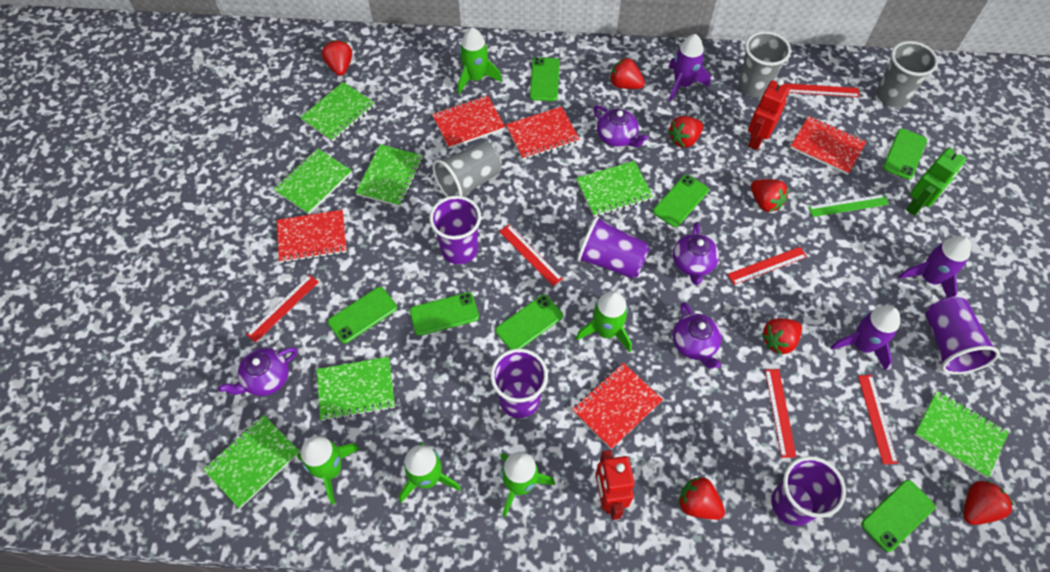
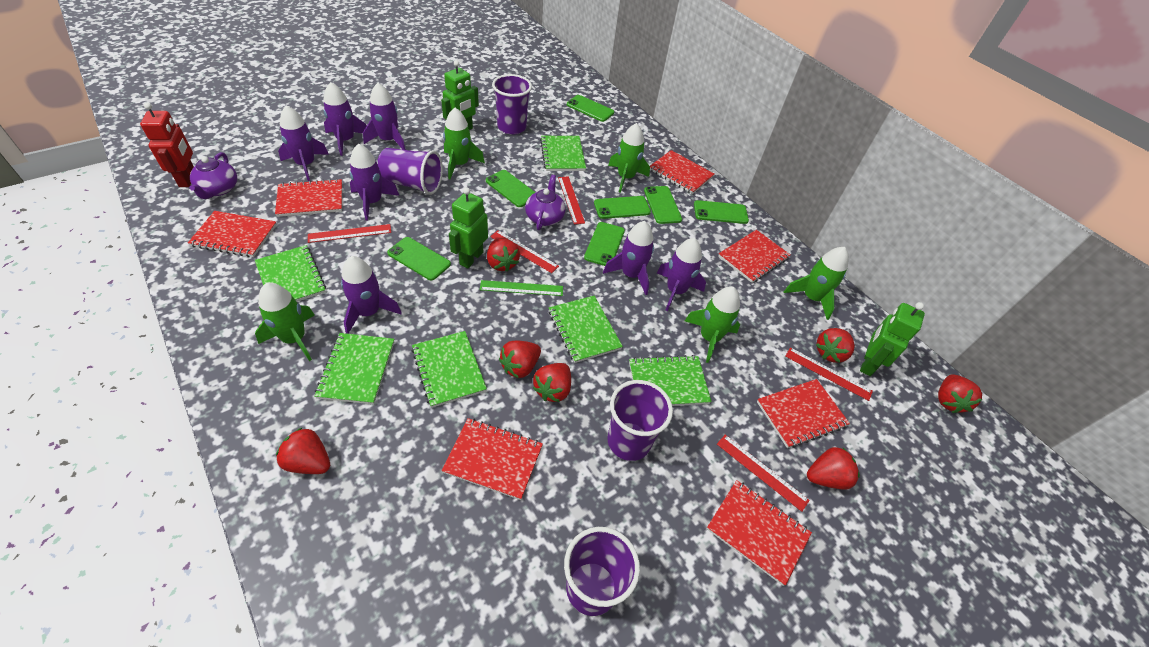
green notebook: [203,415,300,508] [273,148,352,214] [300,82,375,142] [317,357,395,421] [355,144,423,207] [576,161,653,217] [914,391,1009,478] = 7 -> [255,245,326,302] [314,333,394,404] [412,331,487,408] [540,136,586,171] [549,296,623,363] [629,355,712,406] = 6
green robot: [906,148,966,216] = 1 -> [441,60,479,130] [449,187,488,268] [860,302,925,376] = 3
grey cup: [432,141,502,197] [738,31,791,97] [876,41,938,107] = 3 -> none = 0
purple cup: [429,196,481,264] [490,349,548,418] [577,216,650,279] [771,456,846,526] [925,297,1000,375] = 5 -> [377,148,443,195] [492,74,532,135] [564,527,640,616] [607,380,673,461] = 4
purple rocket: [669,34,710,102] [831,306,900,371] [899,236,971,298] = 3 -> [278,105,328,181] [324,82,367,156] [341,256,402,334] [349,143,399,221] [363,83,406,150] [603,221,654,295] [657,238,706,311] = 7
purple teapot: [218,347,297,396] [593,105,648,147] [673,222,719,285] [673,302,722,369] = 4 -> [190,152,237,199] [525,175,565,230] = 2
red notebook: [277,210,347,263] [432,95,505,149] [506,107,580,160] [572,363,663,449] [790,116,866,175] = 5 -> [188,211,277,257] [275,179,342,217] [442,418,543,500] [650,150,714,194] [707,480,812,586] [718,230,790,283] [757,379,850,448] = 7
red robot: [595,450,635,520] [748,79,790,150] = 2 -> [140,102,194,187] = 1
red ruler: [246,275,319,343] [499,225,563,286] [727,247,807,285] [765,369,796,458] [784,83,860,97] [858,375,898,465] = 6 -> [308,224,391,243] [490,230,559,273] [558,176,585,225] [717,435,810,512] [785,347,873,401] = 5

